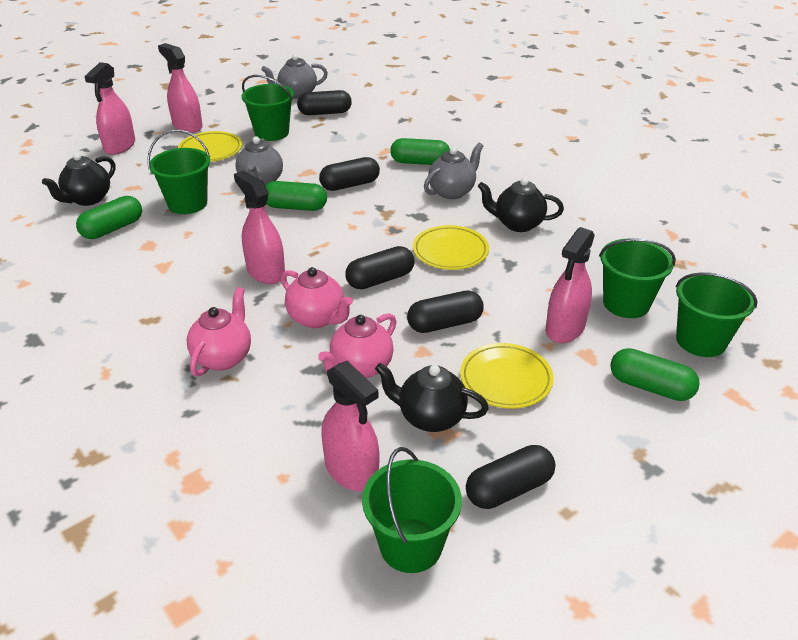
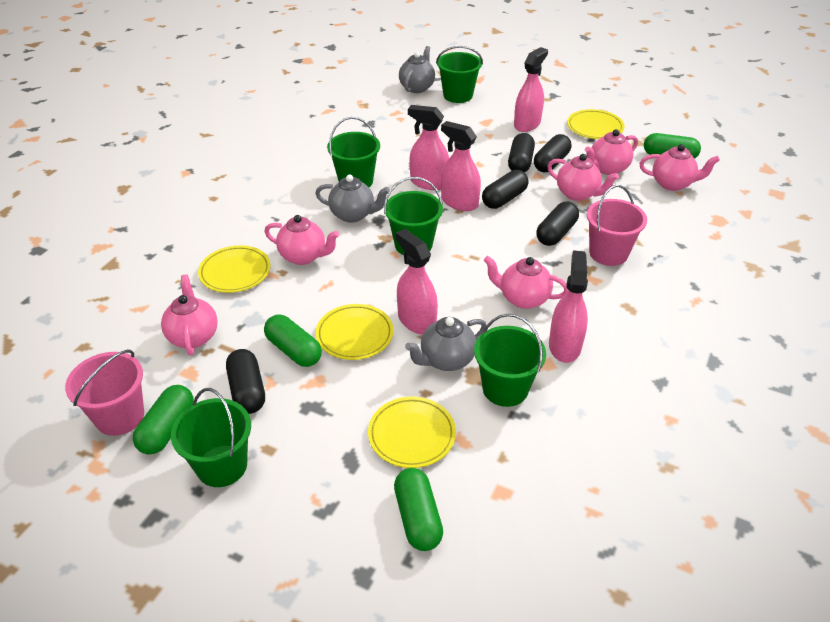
black teapot: [42,153,115,206] [375,363,489,432] [478,177,564,232] = 3 -> none = 0
pink bucket: none = 0 -> [65,350,144,436] [587,185,647,266] = 2
pink teapot: [187,287,251,376] [281,267,353,328] [318,313,396,378] = 3 -> [161,275,218,356] [264,215,339,265] [484,256,568,309] [547,154,619,201] [585,129,638,175] [640,144,720,191] = 6
yellow plate: [178,131,242,162] [413,225,489,270] [460,343,554,409] = 3 -> [198,245,271,293] [316,304,394,360] [368,396,456,468] [567,109,625,139] = 4

